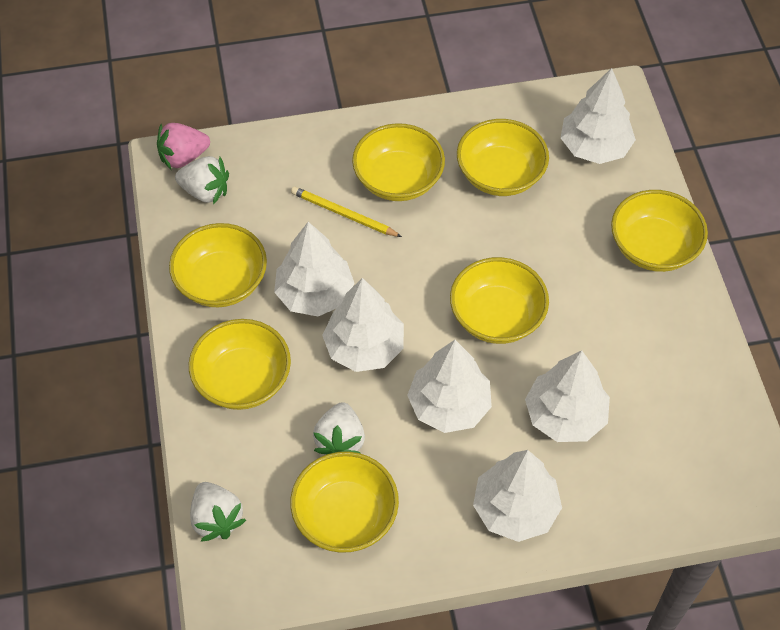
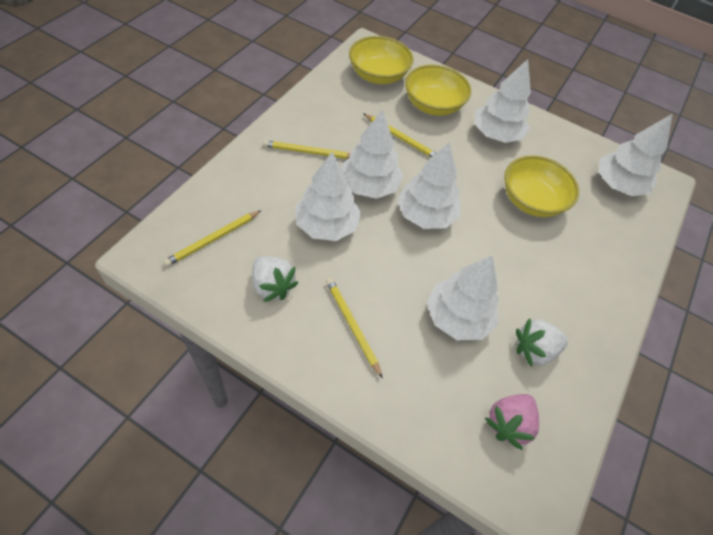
white strawberry: [175,156,229,204] [190,482,246,542] [313,402,365,455] = 3 -> [252,256,298,302] [516,318,568,367] = 2
yellow bowl: [169,223,267,307] [189,319,291,410] [290,451,399,553] [352,123,445,201] [450,257,549,344] [457,119,549,196] [611,190,708,272] = 7 -> [349,36,413,84] [405,65,471,116] [504,156,579,217] = 3
yellow pencil: [291,186,402,237] = 1 -> [163,210,261,267] [263,140,351,159] [326,278,383,379] [363,113,436,158] = 4

